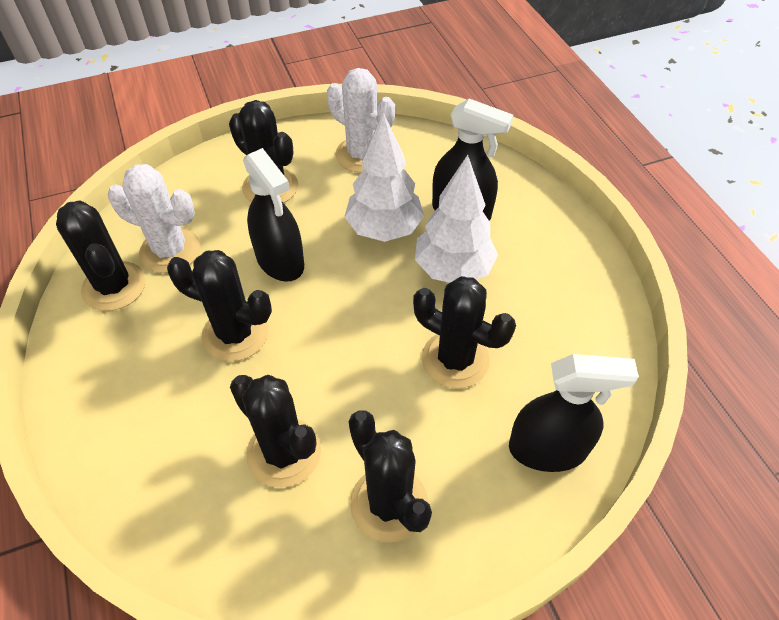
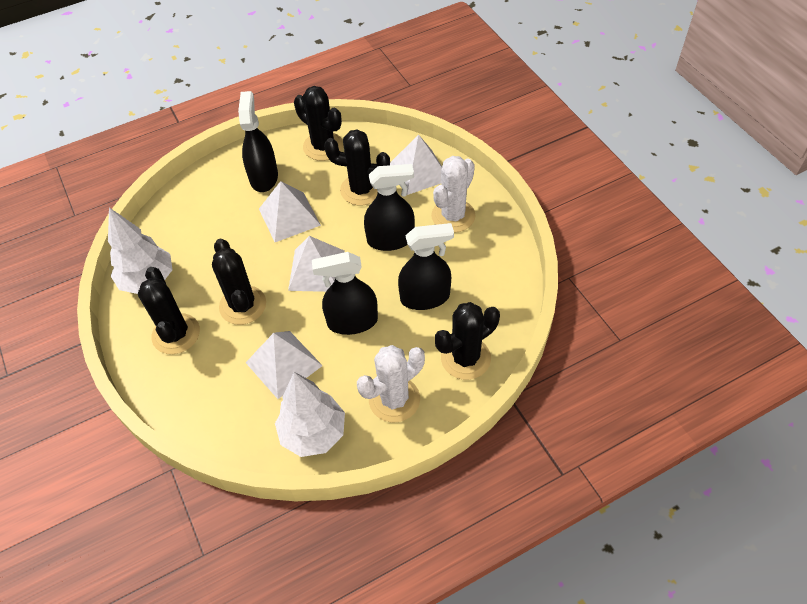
black cactus: [56,201,146,311] [167,250,272,362] [229,100,298,203] [230,375,321,488] [349,410,432,543] [413,276,516,388] = 6 -> [138,267,200,354] [212,239,266,325] [294,86,343,161] [324,129,390,205] [435,302,500,380] = 5
black spray bottle: [243,148,304,282] [432,99,513,220] [509,354,639,472] = 3 -> [238,91,278,192] [312,252,378,335] [364,164,415,251] [398,223,454,310] = 4
white pyramid: none = 0 -> [246,331,323,399] [259,181,321,242] [288,236,345,292] [390,135,442,195] = 4

